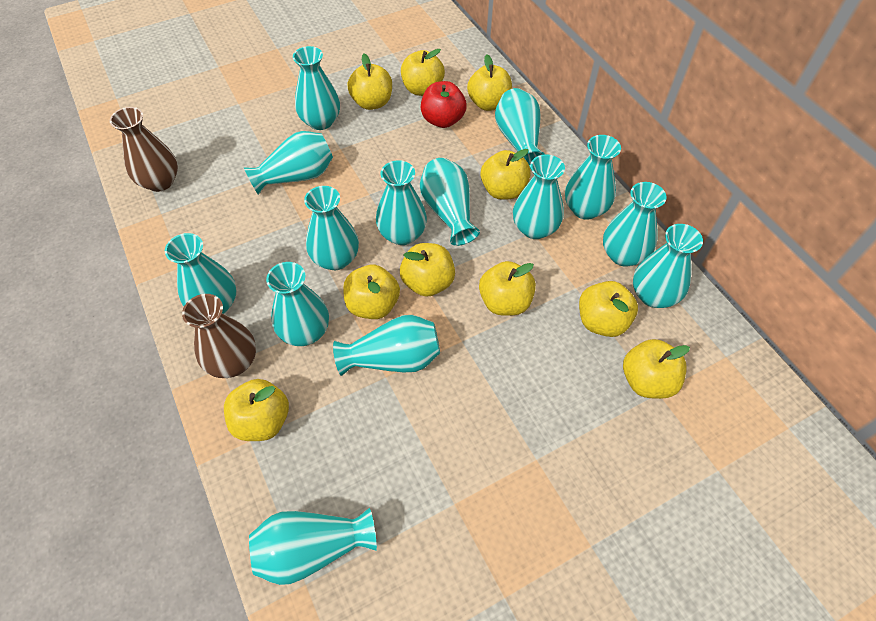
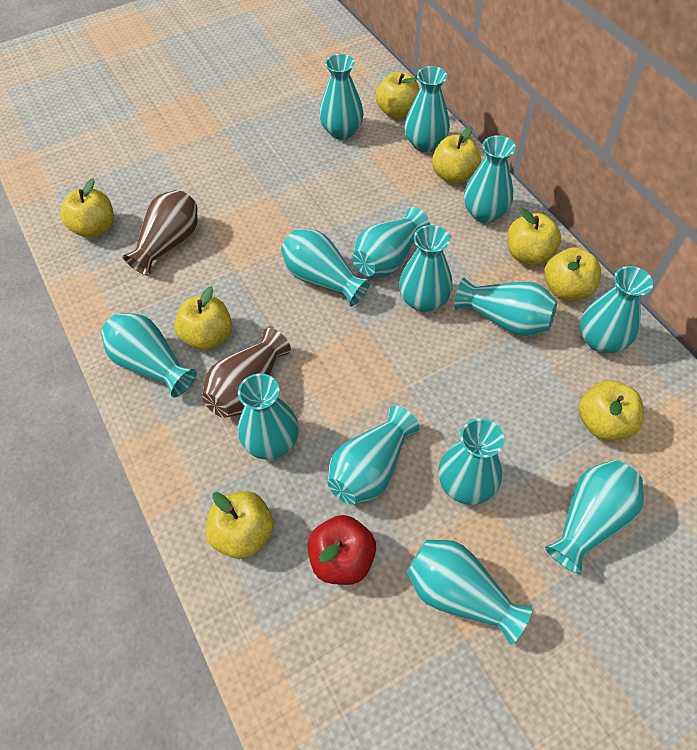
yellow apple: [224,379,289,441] [343,265,400,319] [347,53,392,110] [400,243,455,297] [401,49,445,96] [467,54,512,111] [479,261,536,316] [481,149,531,200] [579,281,638,337] [623,339,690,399] = 10 -> [60,178,114,238] [174,286,232,350] [206,491,274,559] [376,72,419,119] [432,126,481,184] [507,208,561,265] [544,247,601,300] [578,380,644,440] = 8

